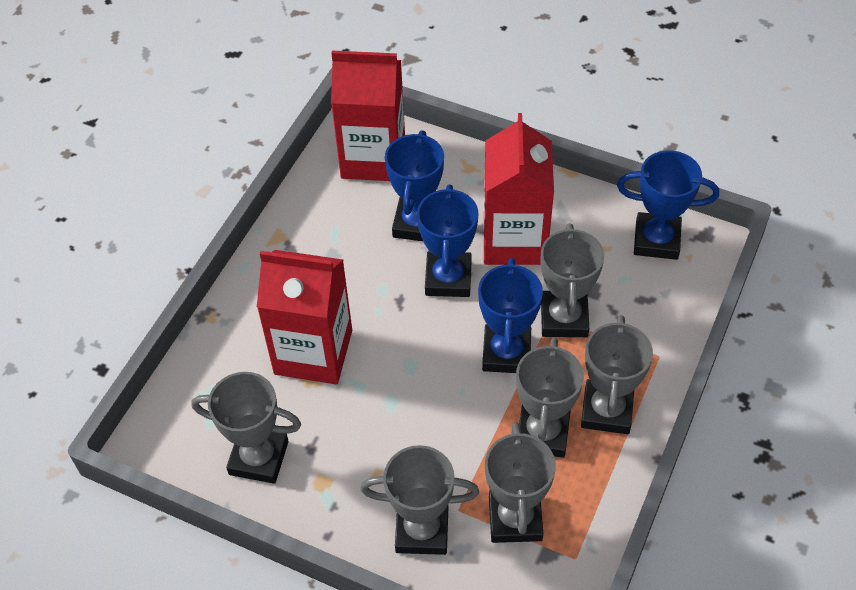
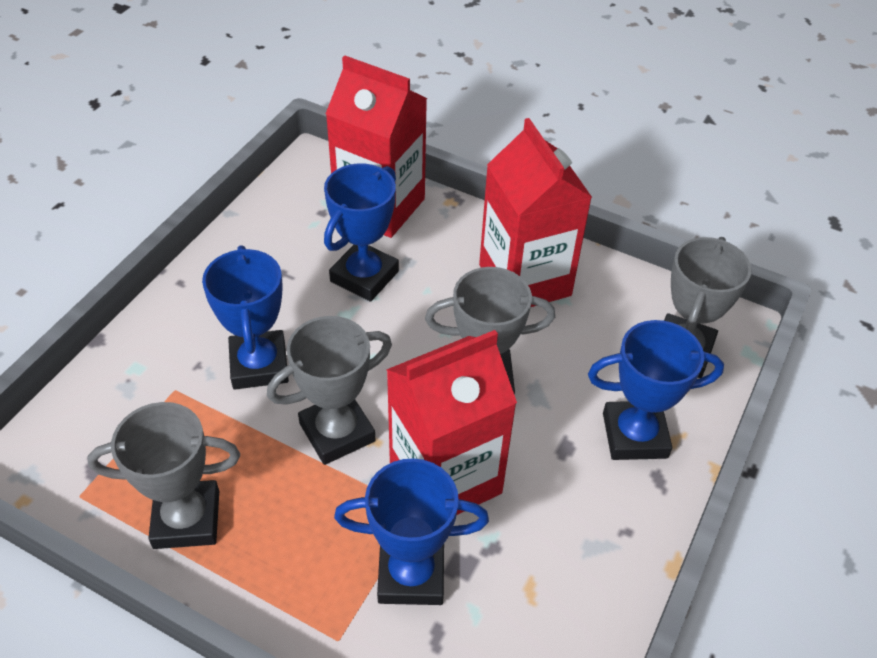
grey trophy: [191,372,301,484] [360,445,479,555] [485,422,556,543] [516,338,584,458] [540,223,604,337] [581,315,653,434] = 6 -> [87,402,240,549] [267,316,392,465] [425,267,555,395] [664,237,752,378] = 4

